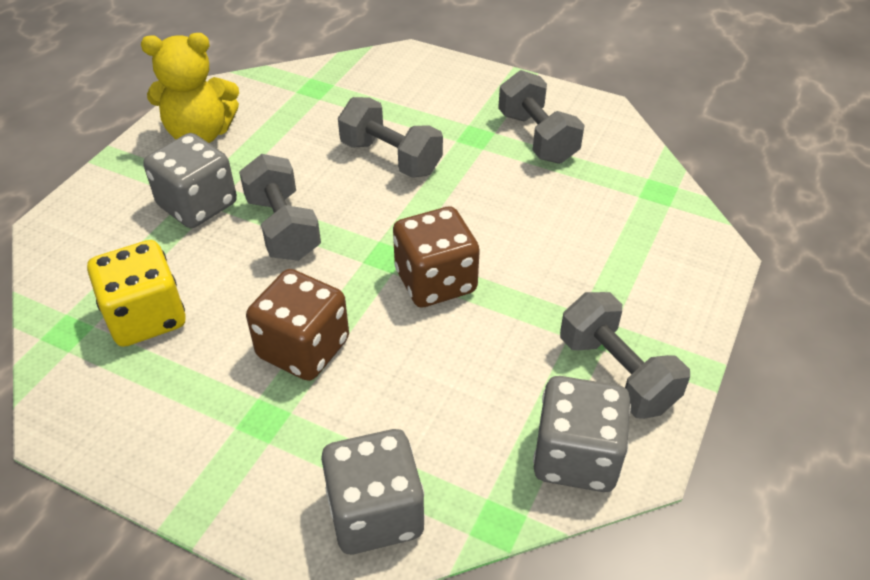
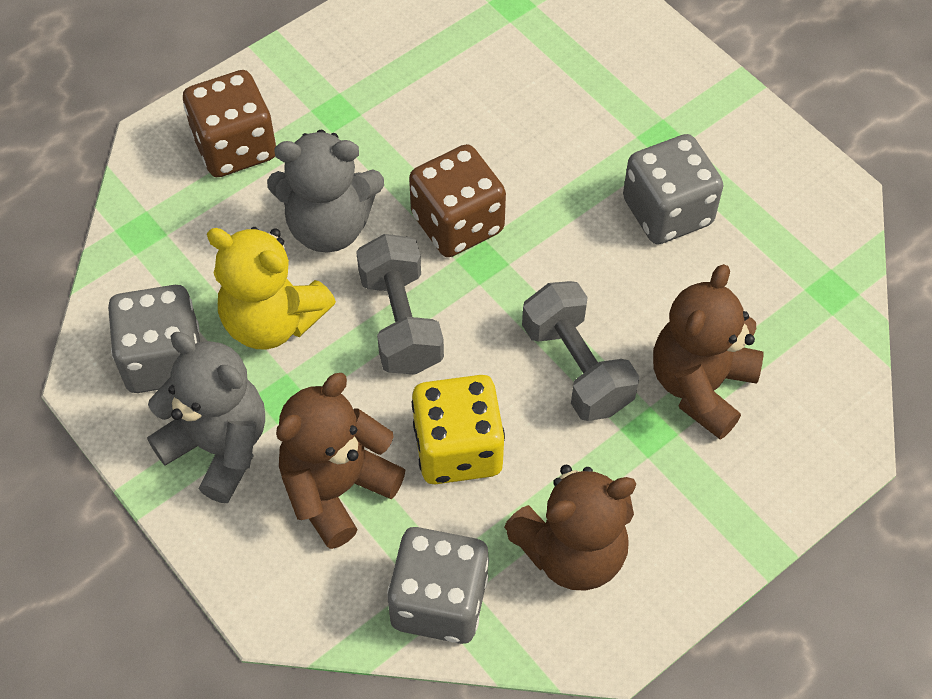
brown teddy bear: none = 0 -> [276,373,405,549] [504,465,636,591] [653,264,763,440] = 3
grey dumbbell: [239,154,321,261] [338,97,443,178] [498,70,584,164] [560,292,690,419] = 4 -> [356,234,444,375] [522,281,639,421] = 2
grey teddy bear: none = 0 -> [147,332,265,503] [267,130,384,253] = 2

